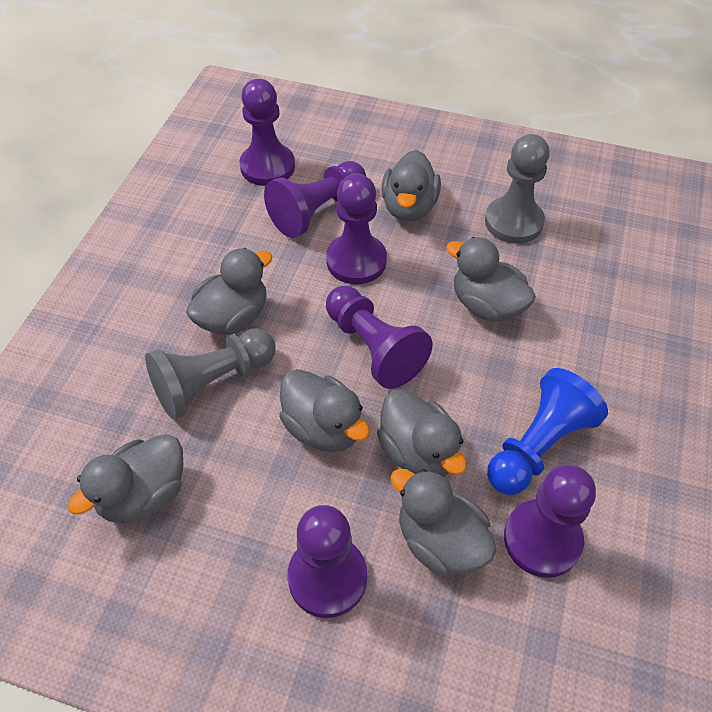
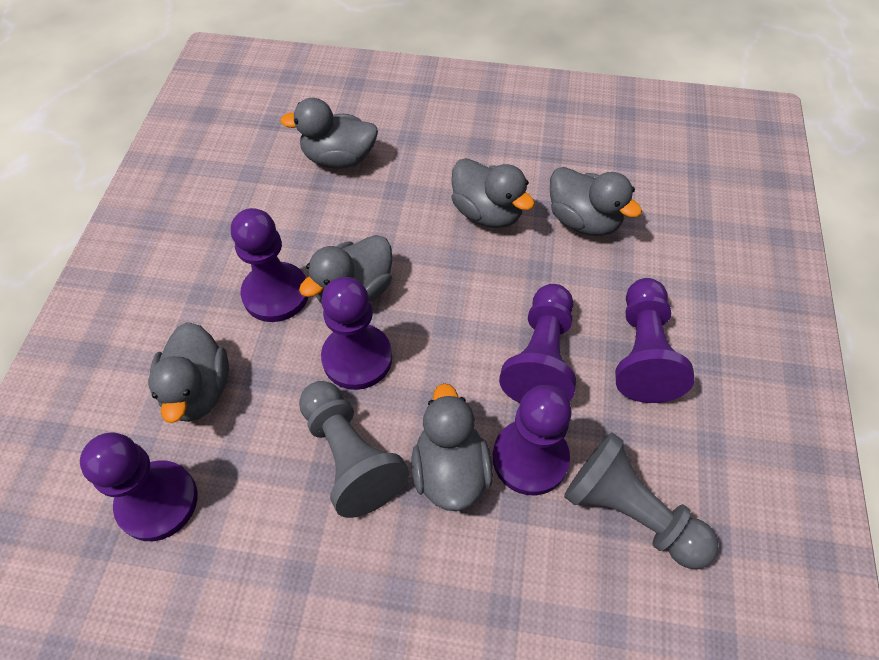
blue pawn: [487,368,608,495] = 1 -> none = 0
grey duck: [68,434,183,523] [186,248,273,335] [279,369,370,452] [377,389,466,477] [381,150,441,222] [391,469,496,576] [446,237,536,322] = 7 -> [148,322,229,423] [280,98,378,169] [299,235,392,304] [412,383,493,511] [451,158,535,228] [550,167,642,236] = 6

